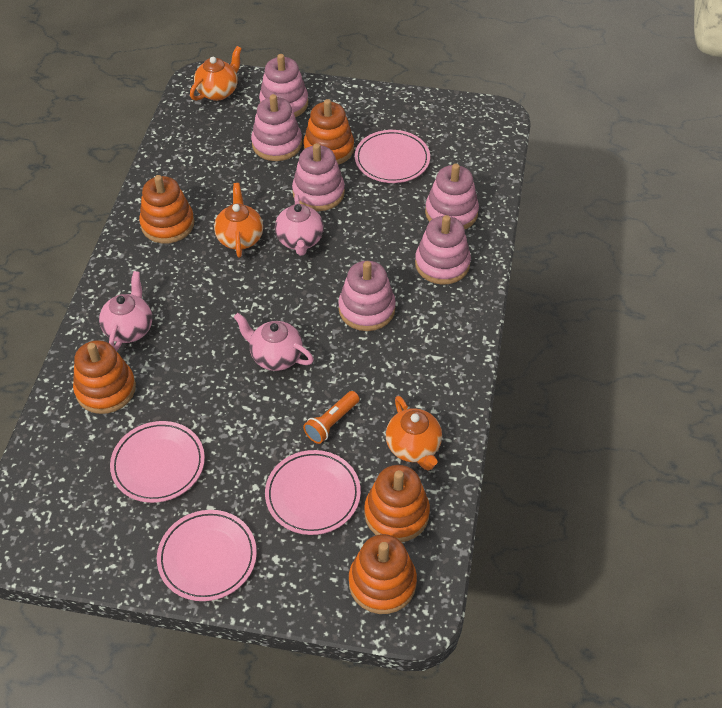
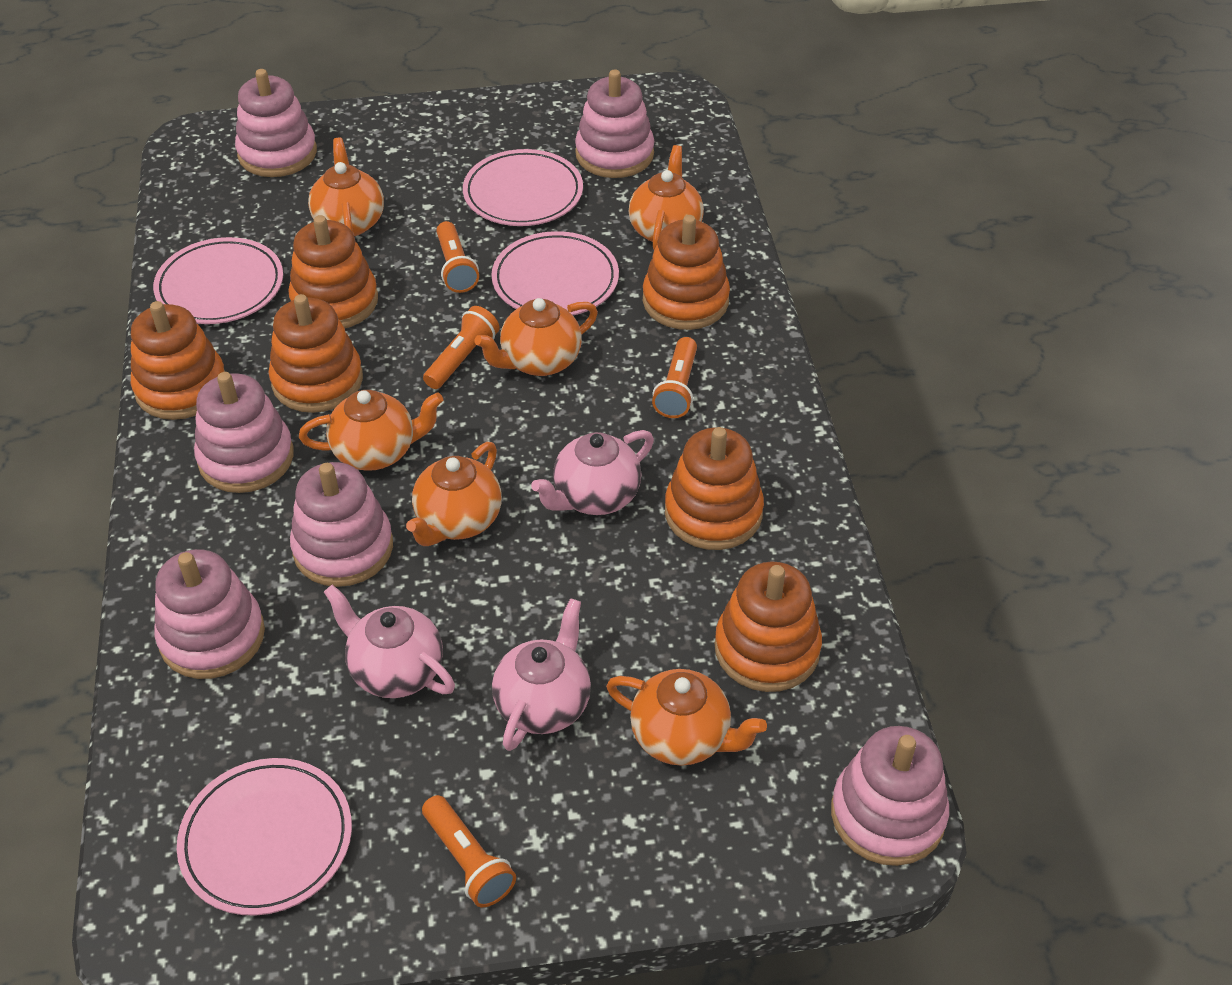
orange flashlight: [303,391,360,444] = 1 -> [422,795,516,907] [423,306,500,389] [436,221,479,293] [652,337,697,418] = 4
orange stacking toy: [73,340,136,414] [139,175,195,244] [304,99,354,165] [349,534,417,614] [364,465,430,542] = 5 -> [131,301,225,420] [269,294,363,413] [289,215,378,328] [643,215,730,330] [665,427,764,550] [715,561,822,692] = 6
orange teapot: [190,46,242,101] [214,183,263,257] [386,396,442,471] = 3 -> [299,390,443,471] [308,138,384,236] [406,442,502,546] [474,298,598,376] [606,669,767,766] [629,145,704,250] = 6

